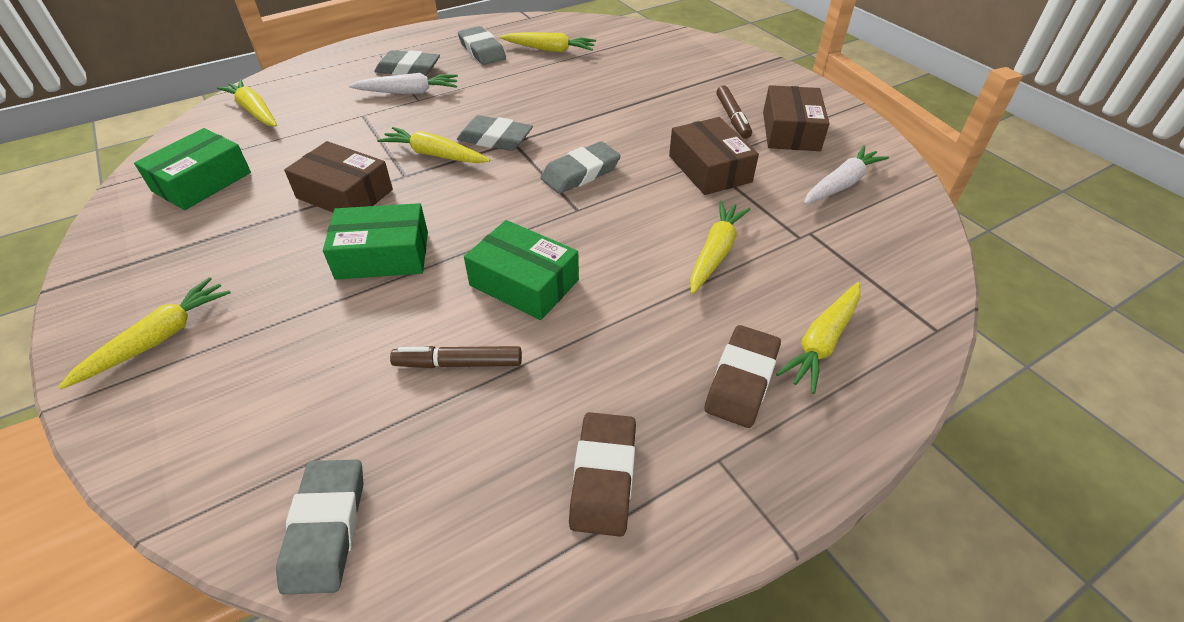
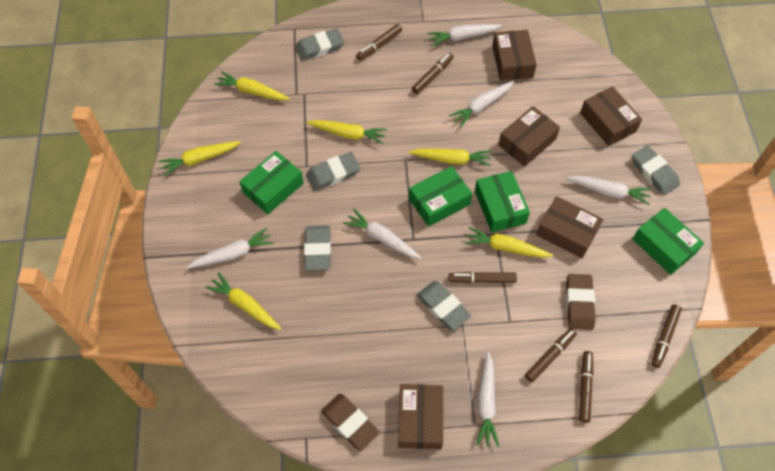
brown box: [284,141,393,213] [669,117,759,195] [763,85,830,151] = 3 -> [398,384,443,449] [492,30,537,81] [498,106,560,167] [536,196,603,258] [580,86,642,146] = 5
brown marker: [390,346,522,368] [716,85,752,139] = 2 -> [356,24,402,61] [412,53,454,94] [449,272,517,283] [525,328,577,382] [579,351,594,423] [651,304,682,368] = 6
green box: [134,128,251,210] [323,203,428,280] [464,220,579,320] = 3 -> [239,151,304,214] [409,166,472,227] [475,171,530,232] [633,208,704,275] = 4
white carrot: [349,73,458,94] [804,146,889,204] = 2 -> [187,228,274,269] [343,209,422,259] [428,24,502,46] [449,81,514,127] [476,351,499,447] [566,176,652,205] = 6

